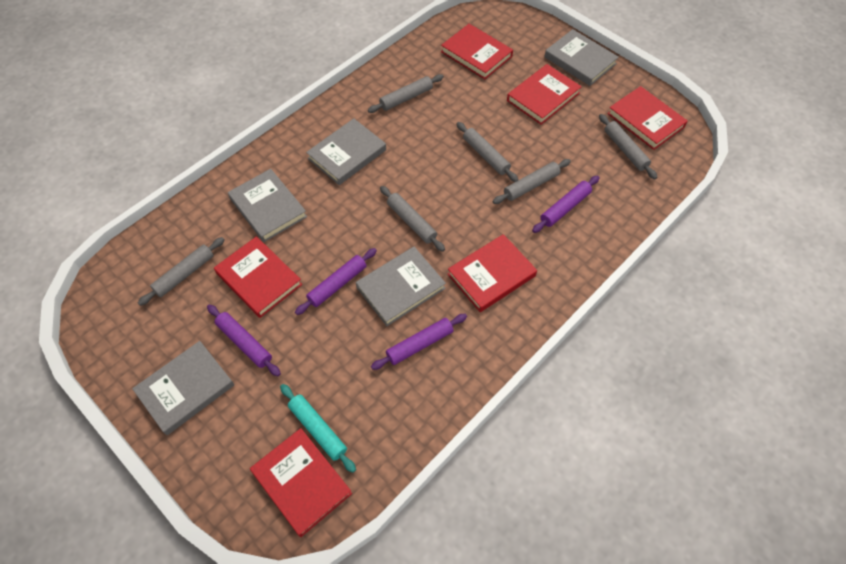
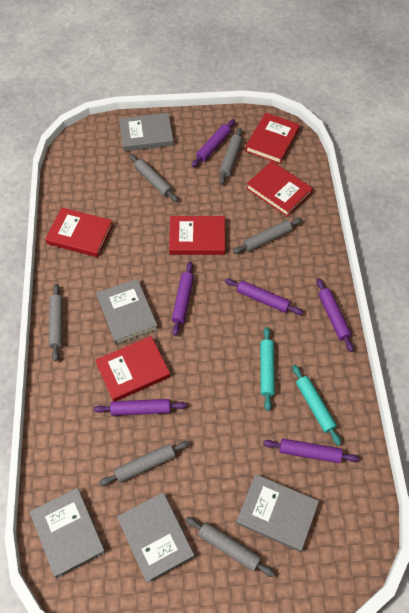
purple rolling pin: [207,304,281,376] [295,248,377,315] [371,314,467,370] [532,176,599,233] = 4 -> [94,399,187,416] [172,262,194,336] [191,119,235,167] [225,279,303,315] [263,438,359,463] [317,278,354,352] = 6
red book: [214,236,302,318] [250,428,352,537] [441,24,513,79] [448,234,537,312] [507,64,582,125] [607,86,688,150] = 6 -> [45,207,113,257] [95,336,170,401] [169,216,225,255] [245,113,300,164] [246,161,313,217] = 5
turquoise rolling pin: [280,384,356,473] = 1 -> [260,327,275,411] [292,365,341,446] = 2

